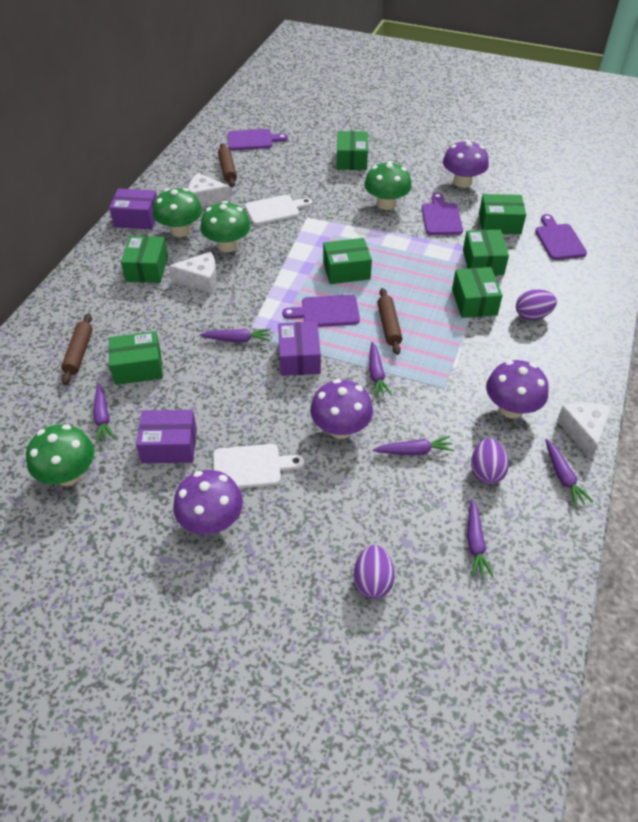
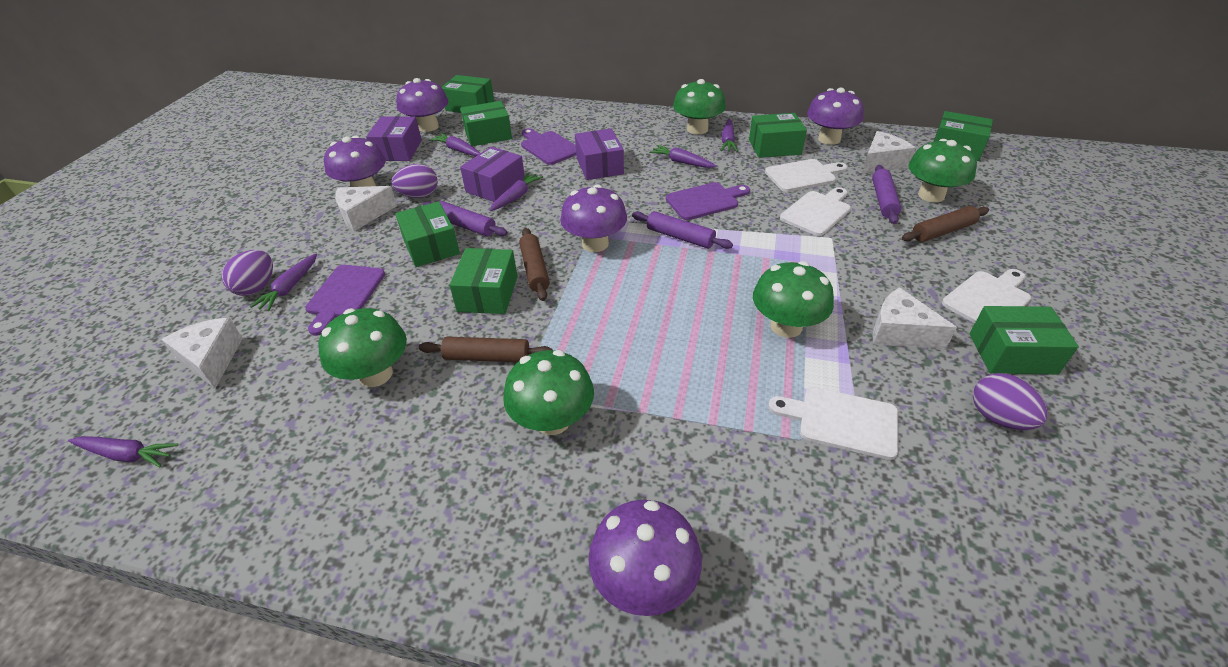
green mushroom: [26,424,95,486] [153,188,202,237] [200,201,251,252] [364,161,412,210] = 4 -> [318,308,407,387] [503,350,594,435] [673,79,726,135] [753,261,834,338] [908,139,977,202] = 5
purple cutting board: [228,129,288,150] [282,295,360,327] [422,193,463,235] [535,214,587,260] = 4 -> [305,265,385,336] [521,128,576,165] [666,182,750,220] = 3
purple mushroom: [173,470,243,534] [310,379,373,439] [443,140,489,188] [486,360,549,418] = 4 -> [324,136,386,187] [396,78,448,132] [560,185,627,252] [588,500,702,616] [807,88,864,145] = 5
purple rolling pin: none = 0 -> [423,201,508,236] [632,211,733,249] [872,165,901,224] = 3
white cheese: [169,251,217,293] [188,173,231,207] [557,402,611,460] = 3 -> [161,317,243,389] [335,186,397,231] [862,131,915,173] [872,287,957,349] = 4
white cutting board: [213,444,304,489] [245,195,312,225] = 2 -> [765,159,847,192] [768,387,898,460] [780,187,851,236] [942,269,1031,323] = 4

